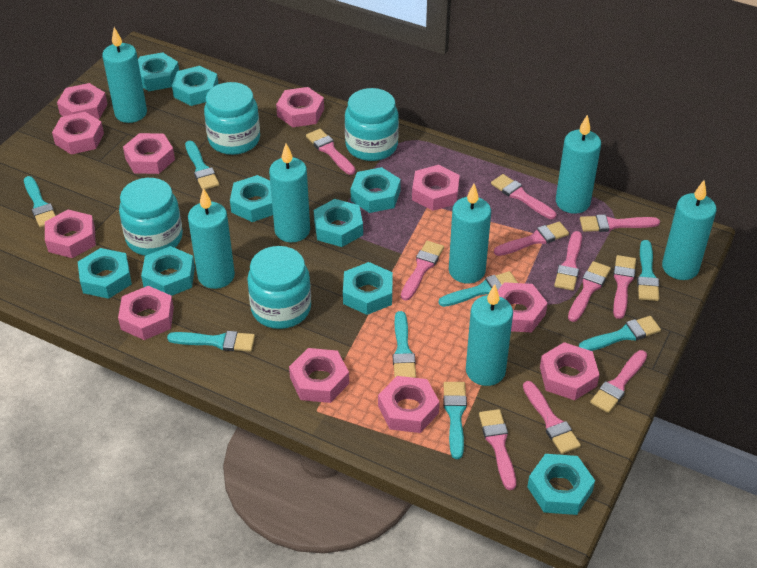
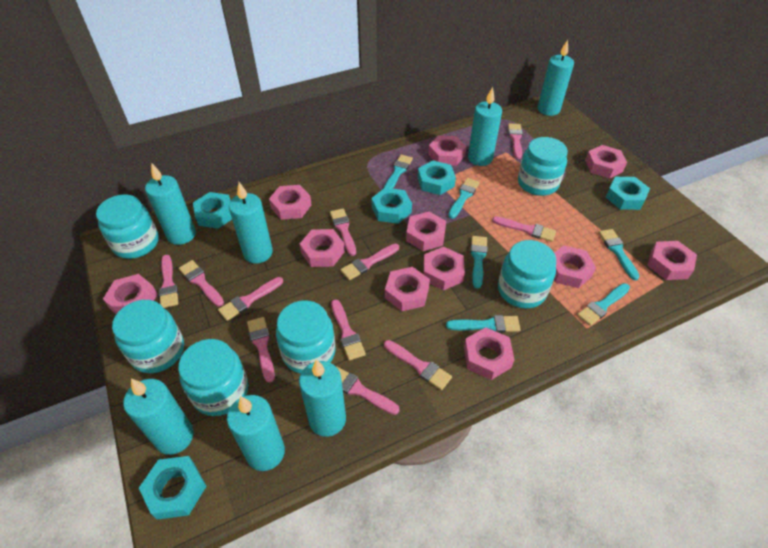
turquoise brush: [24,176,56,228] [167,331,255,352] [185,141,220,190] [393,311,416,378] [439,271,518,307] [443,382,467,459] [579,316,661,351] [637,240,659,301] = 8 -> [384,155,413,189] [446,315,521,333] [448,178,480,219] [470,236,488,289] [577,283,630,326] [599,229,640,280] = 6
turquoise jar: [119,178,183,256] [204,82,260,155] [247,246,311,329] [345,88,399,161] = 4 -> [96,194,159,259] [112,300,184,373] [178,339,248,416] [276,300,336,374] [498,240,556,308] [518,137,568,196] = 6
turquoise nut: [78,248,132,299] [138,52,179,91] [141,246,195,296] [172,66,218,106] [230,175,273,222] [314,199,363,247] [343,262,393,315] [351,167,401,213] [527,454,595,515] = 9 -> [139,456,206,520] [193,192,232,229] [371,188,412,224] [418,160,456,195] [606,177,650,210] = 5

